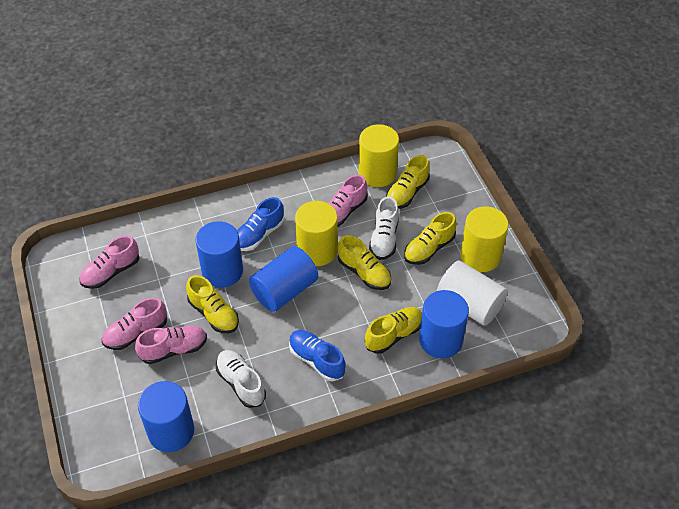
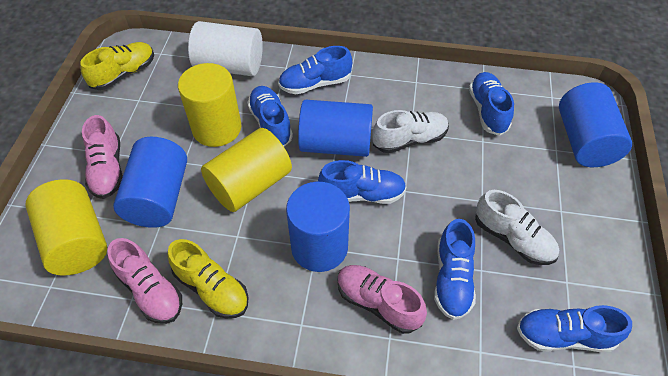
blue shoe: [237,197,284,251] [289,330,346,382] = 2 -> [247,86,293,147] [278,46,352,94] [318,160,406,204] [434,219,476,320] [469,72,514,136] [517,305,632,352] = 6
pink shoe: [79,235,139,289] [102,298,167,350] [135,326,207,364] [328,175,368,227] = 4 -> [82,115,123,199] [107,238,182,324] [337,265,427,334] = 3
yellow shoe: [186,275,239,333] [338,235,391,290] [365,307,422,354] [386,155,430,209] [404,212,457,265] = 5 -> [80,42,154,90] [167,239,249,319] = 2

